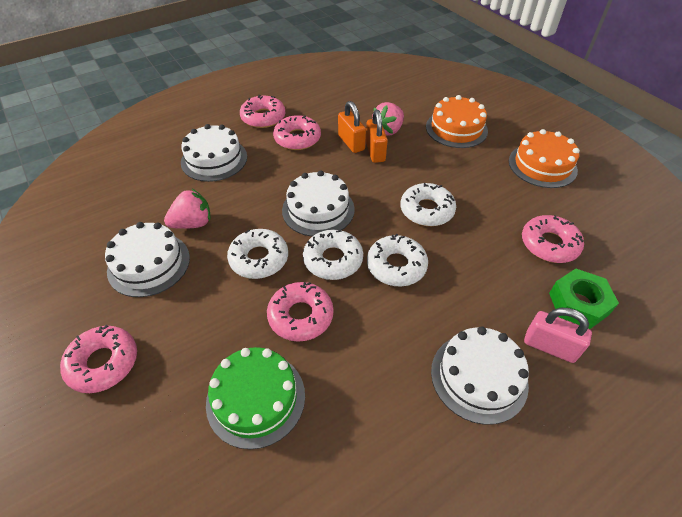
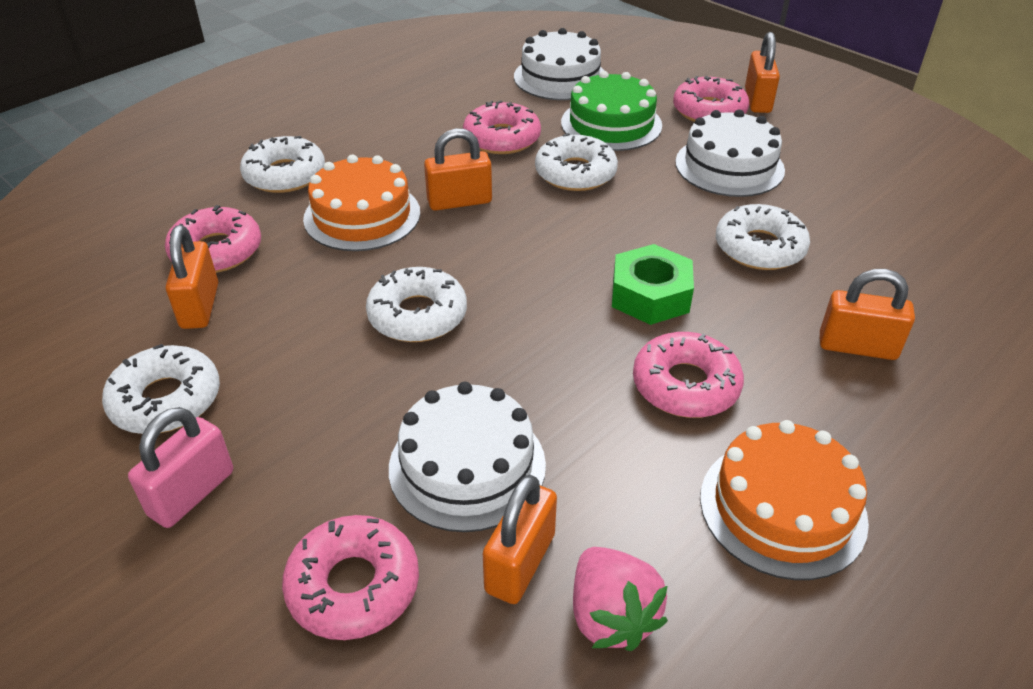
orange padlock: [338,101,366,153] [366,110,388,163] = 2 -> [166,225,218,329] [424,128,492,211] [483,475,557,604] [745,32,780,113] [820,269,915,360] = 5
pink strawberry: [164,189,211,229] [372,102,404,136] = 2 -> [573,547,668,651] = 1
white cake: [105,222,190,297] [181,124,247,182] [282,170,355,237] [431,326,529,425] = 4 -> [389,382,546,532] [514,28,604,100] [675,109,785,197] = 3
white donut: [227,229,288,279] [303,230,363,280] [367,234,428,286] [400,183,456,226] = 4 -> [102,344,220,434] [240,136,325,193] [366,267,467,342] [535,133,618,191] [716,204,810,270] = 5

